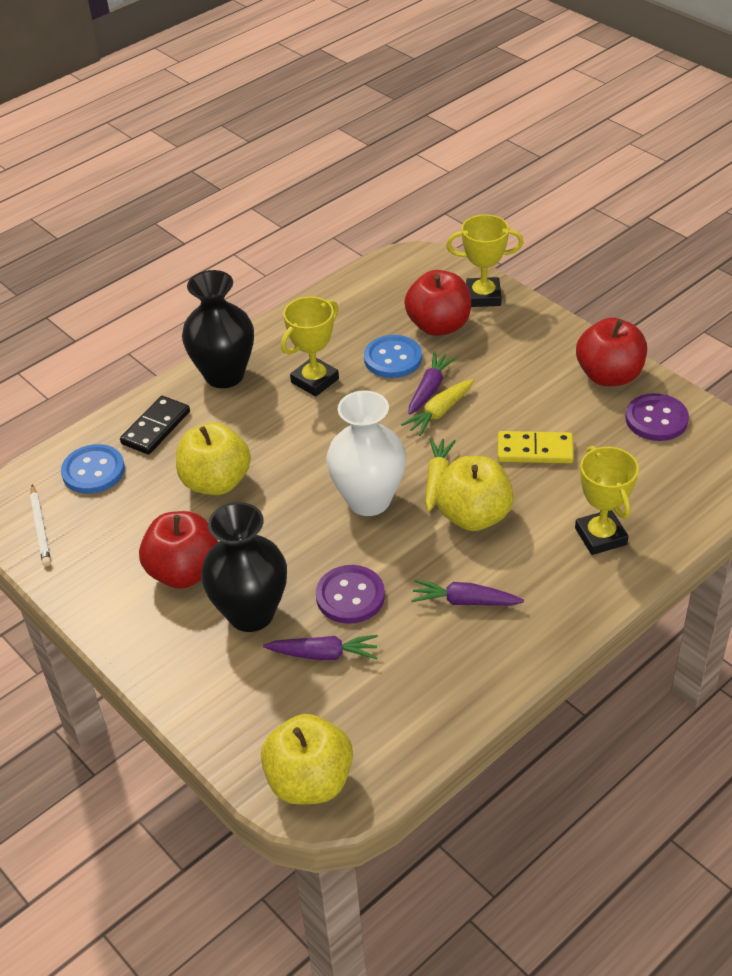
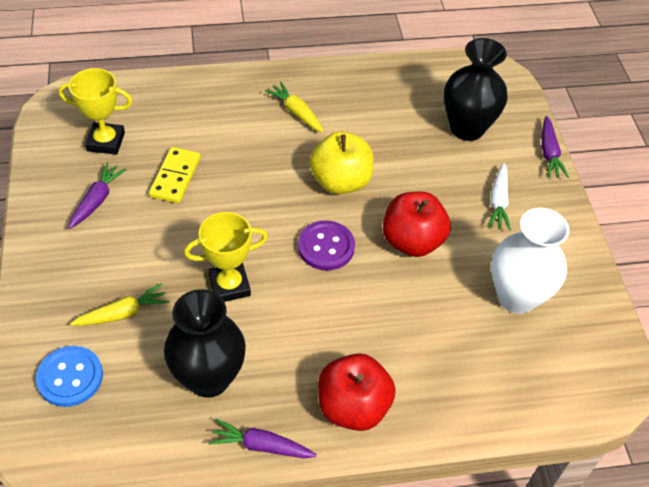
black domino: [120,396,190,455] = 1 -> none = 0
blue button: [61,444,125,494] [364,335,422,378] = 2 -> [36,346,103,407] = 1
purple button: [316,565,385,624] [626,393,689,441] = 2 -> [298,220,355,271] = 1
red apple: [139,511,218,589] [404,270,471,336] [576,318,647,386] = 3 -> [318,353,396,431] [383,192,451,257] = 2
white carrot: none = 0 -> [487,163,511,231] = 1
white pencil: [30,484,51,566] = 1 -> none = 0
yellow apple: [176,423,251,495] [261,714,353,805] [435,456,514,531] = 3 -> [310,132,374,194] = 1
yellow trophy: [281,296,339,397] [446,214,524,307] [575,446,639,555] = 3 -> [58,68,133,155] [184,212,268,302] = 2

